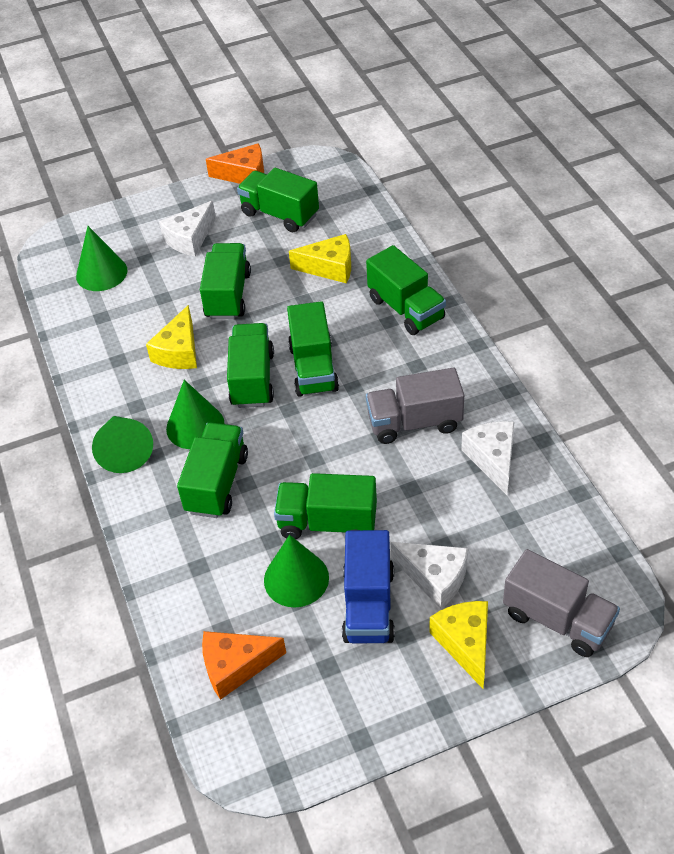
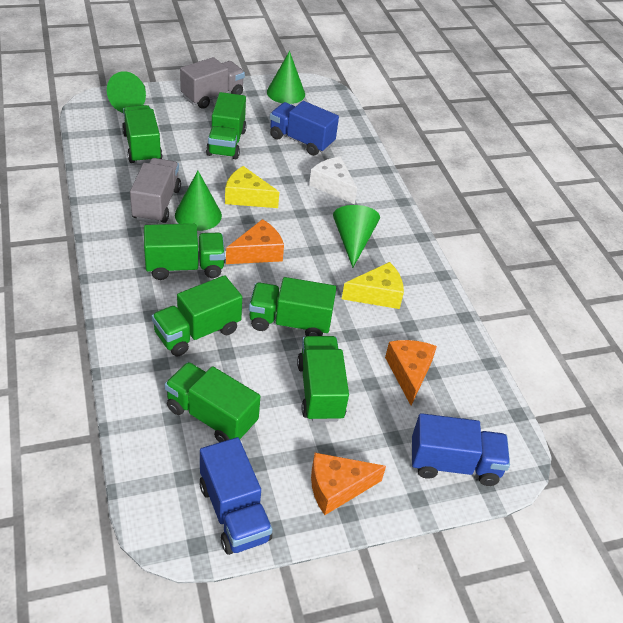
blue truck: [342,530,395,643] = 1 -> [200,437,273,555] [270,101,339,156] [412,413,510,486] = 3
orange cheese: [202,631,286,700] [206,143,264,184] = 2 -> [226,219,284,264] [311,453,386,515] [385,340,437,405] = 3
white cheese: [159,201,216,257] [391,542,468,609] [461,421,515,495] = 3 -> [309,157,357,204] = 1
yellow cheese: [146,305,197,369] [289,234,351,283] [429,601,488,689] = 3 -> [225,166,279,208] [342,262,404,309] = 2

